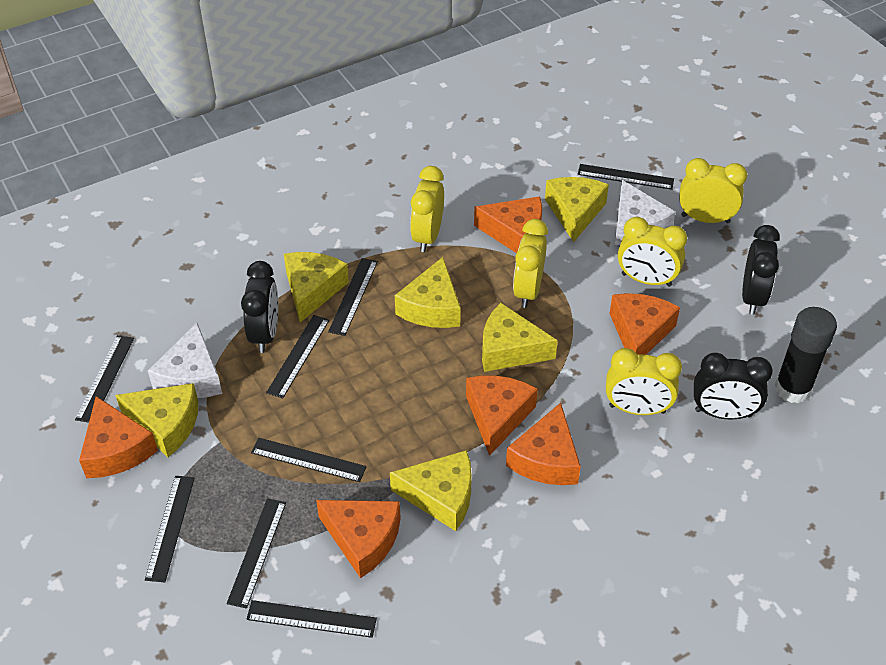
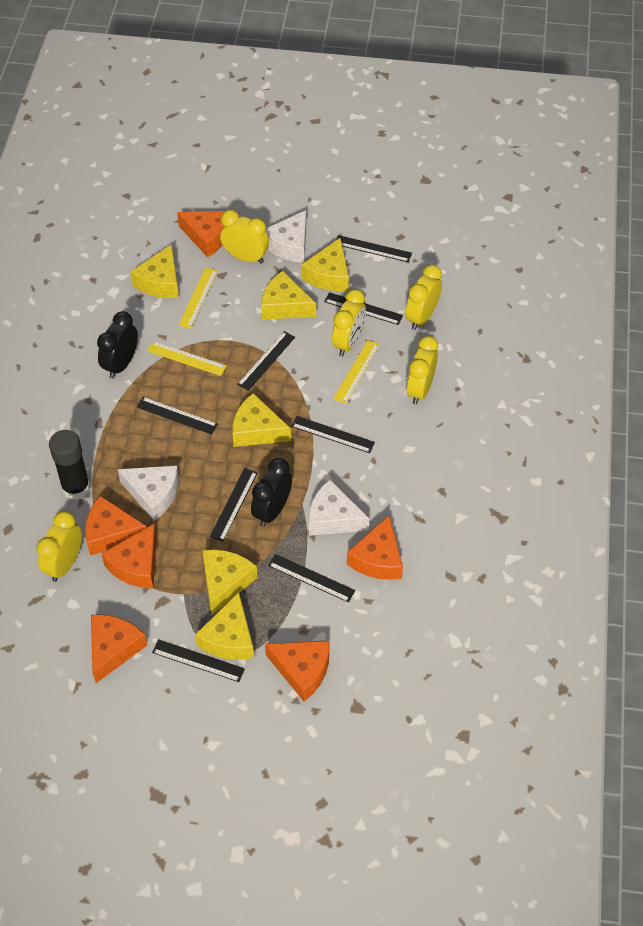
black clock: [241,261,278,353] [694,353,773,420] [742,225,780,315] = 3 -> [97,311,138,379] [251,458,292,527] = 2
white cheese: [148,323,222,398] [614,180,676,245] = 2 -> [118,465,179,521] [266,210,306,263] [309,479,369,536] = 3
yellow ruler: none = 0 -> [147,341,226,376] [179,268,218,328] [333,340,380,404] = 3

